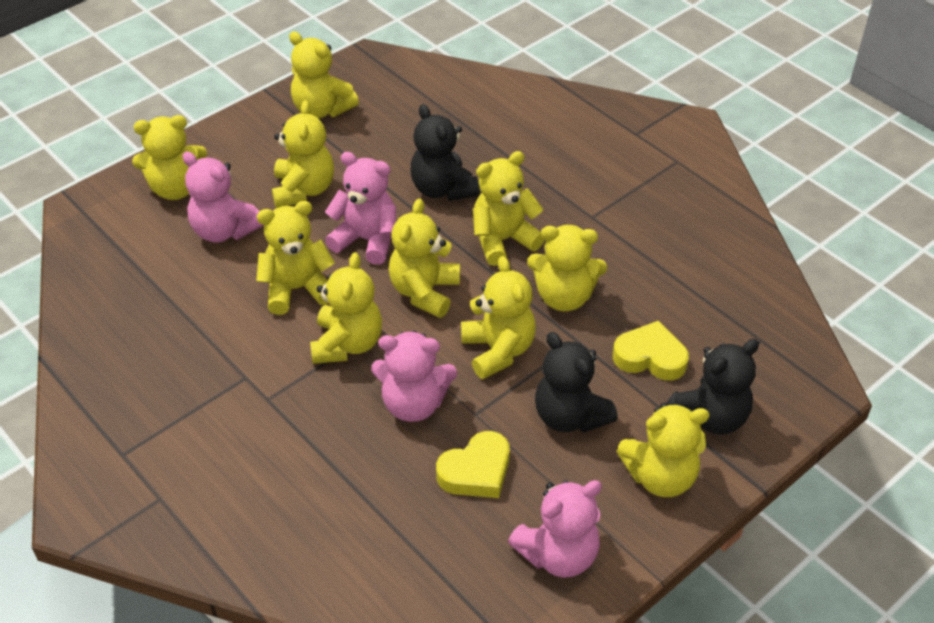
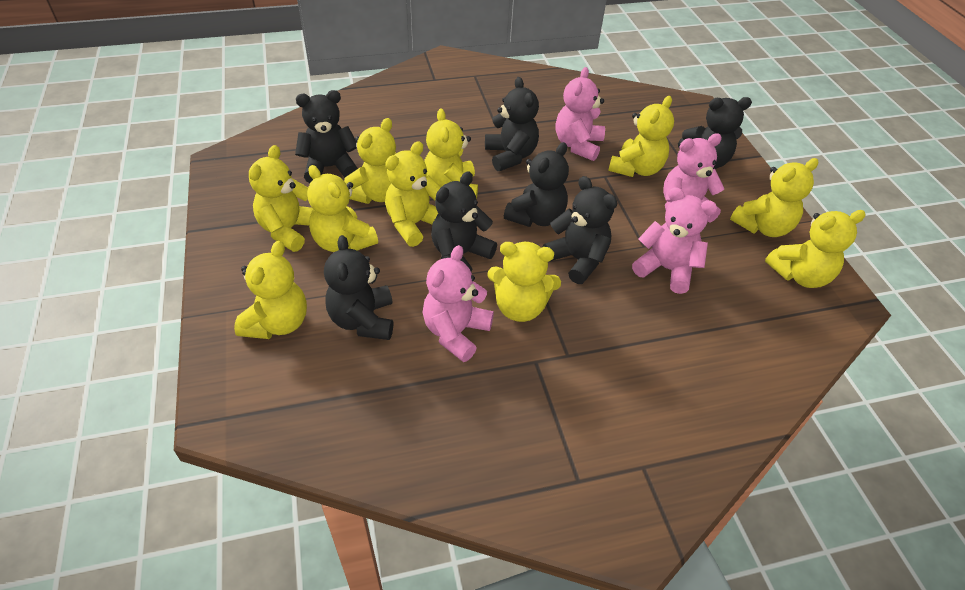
black teddy bear: [410,104,480,201] [535,332,618,433] [666,339,759,435] = 3 -> [295,90,358,183] [324,235,393,340] [431,171,497,272] [485,77,539,171] [504,142,569,227] [542,176,617,284] [678,97,752,169] = 7
yellow heart: [436,431,510,498] [613,321,689,381] = 2 -> none = 0

